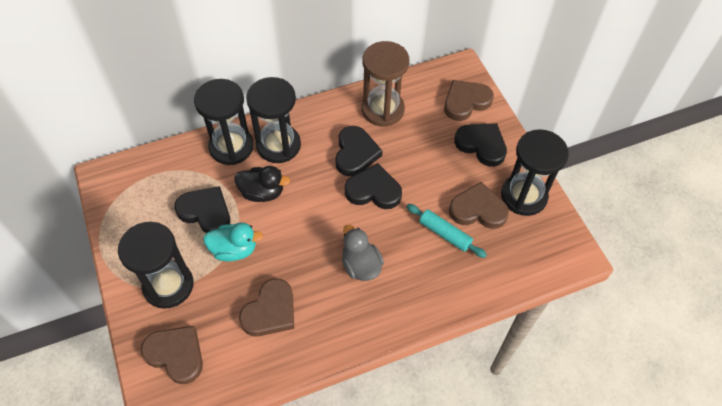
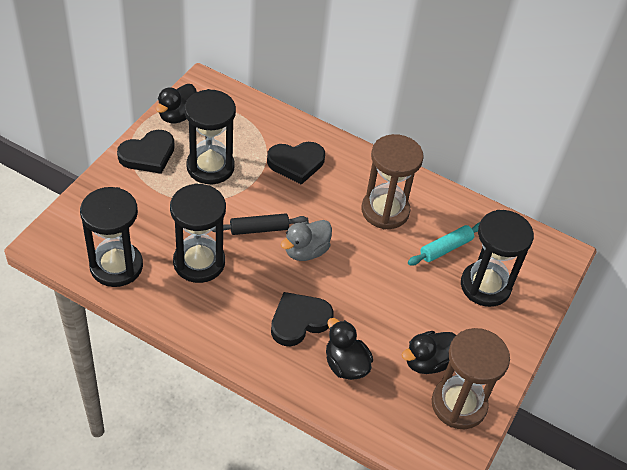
black duck: [234,166,290,202] = 1 -> [156,84,197,123] [326,318,373,380] [402,331,456,374] = 3
black heart: [174,186,230,233] [335,126,382,176] [345,163,402,209] [454,123,507,167] = 4 -> [117,130,175,174] [267,142,325,185] [271,292,333,347] = 3
black rolling pin: none = 0 -> [212,213,308,235] = 1
brown heart: [141,326,203,384] [239,278,294,337] [444,80,494,121] [449,182,509,229] = 4 -> none = 0
brown hourglass: [362,41,410,127] = 1 -> [361,134,424,229] [432,328,510,429] = 2
turquoise duck: [203,222,263,262] = 1 -> none = 0

